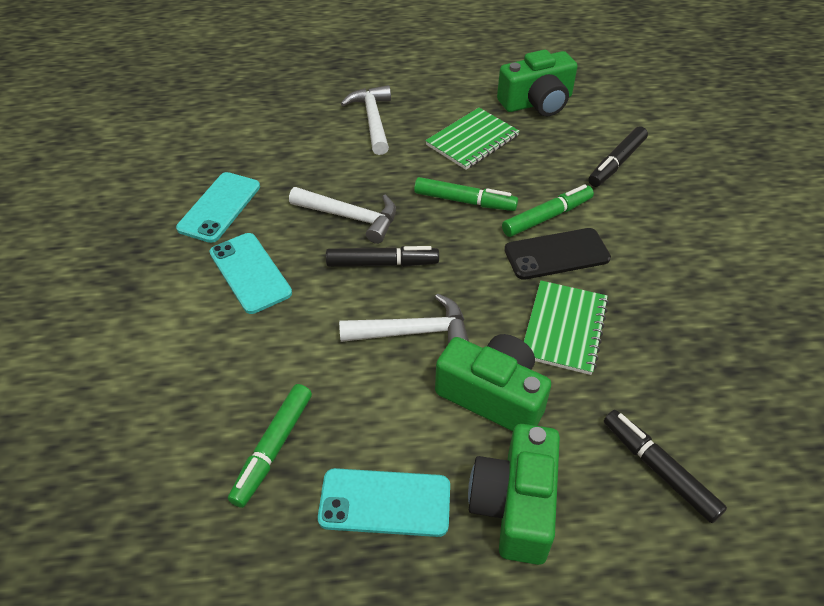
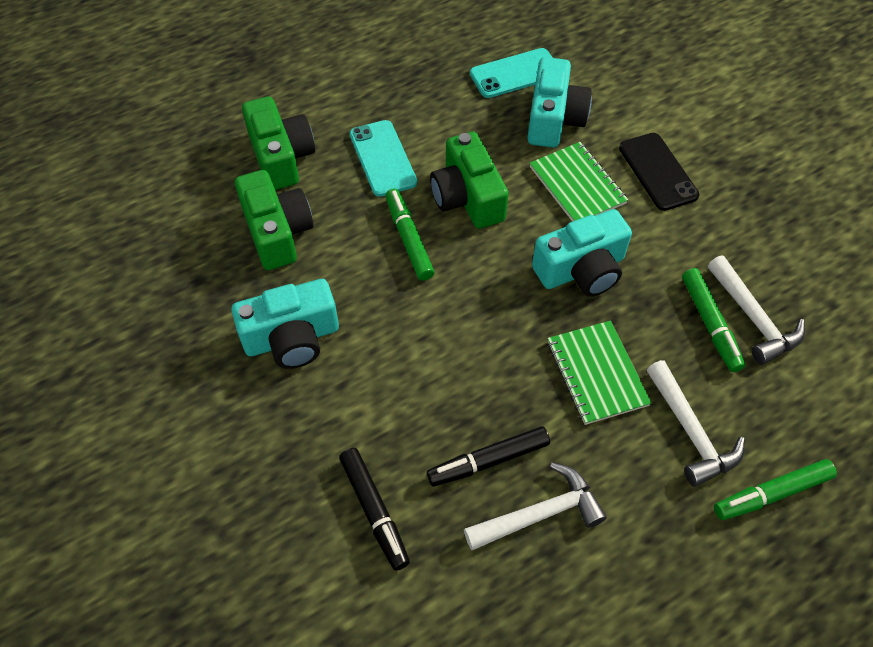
black marker: [326,246,439,267] [588,126,648,187] [604,410,727,523] = 3 -> [339,448,410,571] [427,426,550,487] = 2
turquoise camera: none = 0 -> [231,279,339,369] [527,57,592,148] [532,209,632,297] = 3
turquoise phone: [176,172,260,243] [209,233,292,314] [318,468,450,537] = 3 -> [350,120,417,197] [470,48,553,98] = 2

